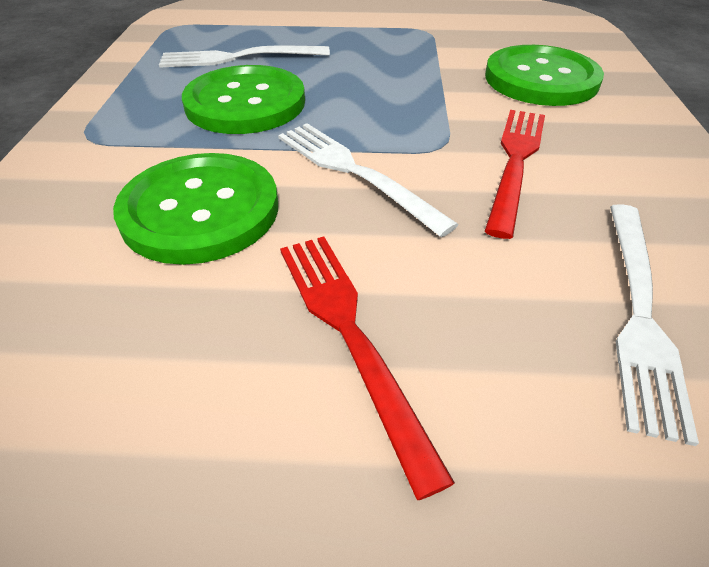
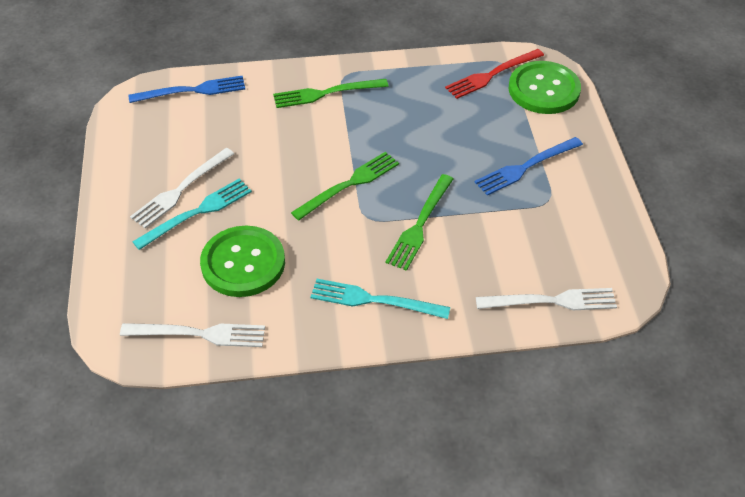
blue fork: none = 0 -> [128,76,245,103] [475,137,583,196] = 2
green button: [113,153,278,265] [182,65,305,134] [485,45,604,106] = 3 -> [200,226,285,297] [509,61,581,114] = 2
green fork: none = 0 -> [273,79,389,108] [291,152,399,221] [386,174,453,271] = 3
red fork: [280,236,455,500] [485,110,545,239] = 2 -> [445,49,544,99] = 1
turquoise fork: none = 0 -> [132,179,252,250] [310,279,450,319] = 2

